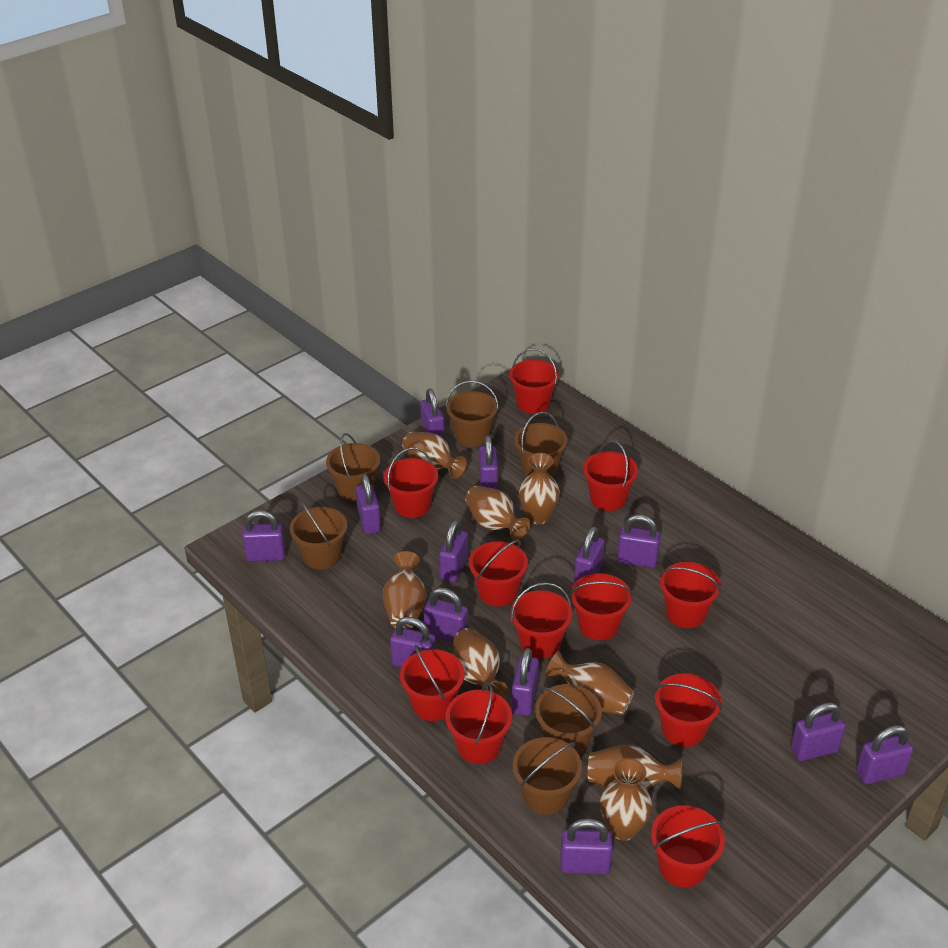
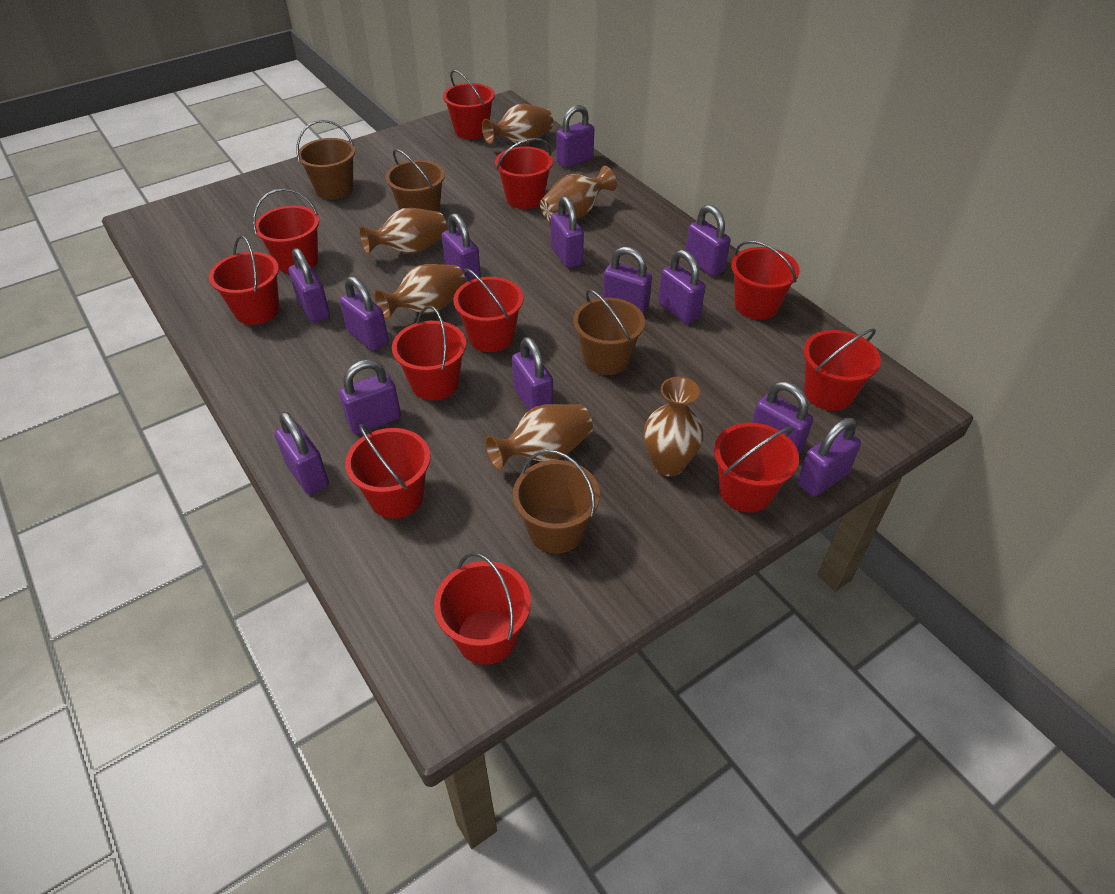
brown bucket: [290,501,347,570] [326,433,380,502] [446,380,499,447] [513,737,582,815] [514,412,567,477] [535,684,602,755] = 6 -> [296,120,355,200] [385,149,445,212] [513,450,600,554] [573,289,645,375] = 4
brown vase: [383,551,427,629] [402,432,467,479] [453,628,507,697] [465,486,530,540] [519,453,560,524] [545,651,634,715] [588,745,682,790] [600,758,652,841] = 8 -> [359,208,447,254] [374,264,466,320] [482,104,553,145] [485,404,593,470] [540,166,617,222] [644,377,704,476] = 6

